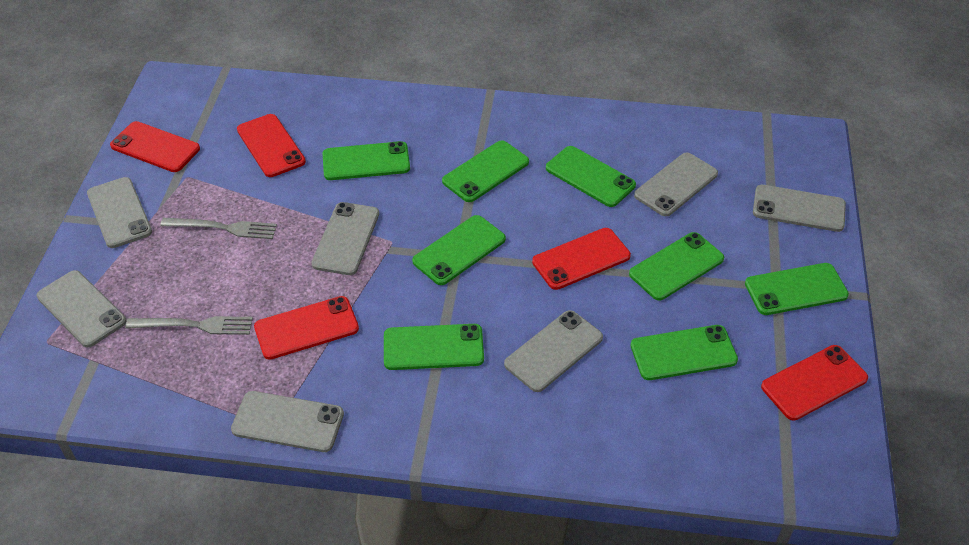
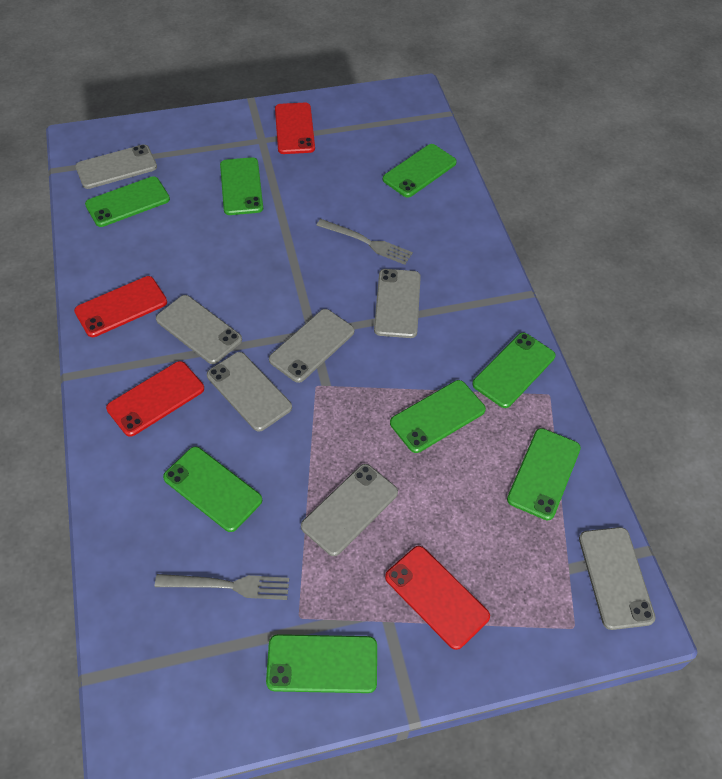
red phone: [110,121,200,172] [237,114,306,177] [254,296,359,360] [532,228,631,290] [761,345,868,420] = 5 -> [74,276,167,337] [106,361,204,437] [275,103,315,154] [385,546,490,650] = 4

